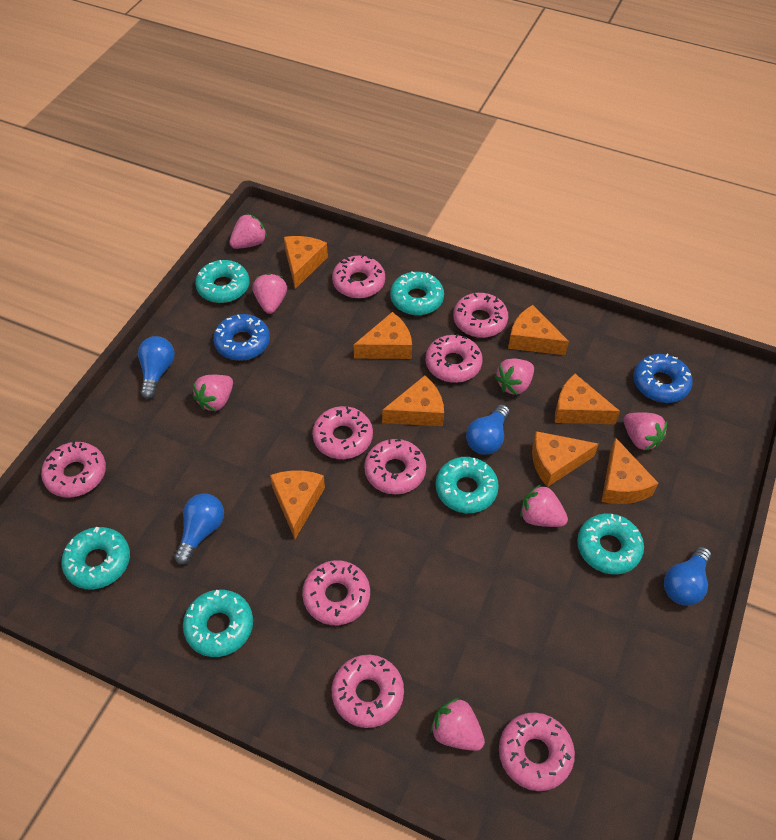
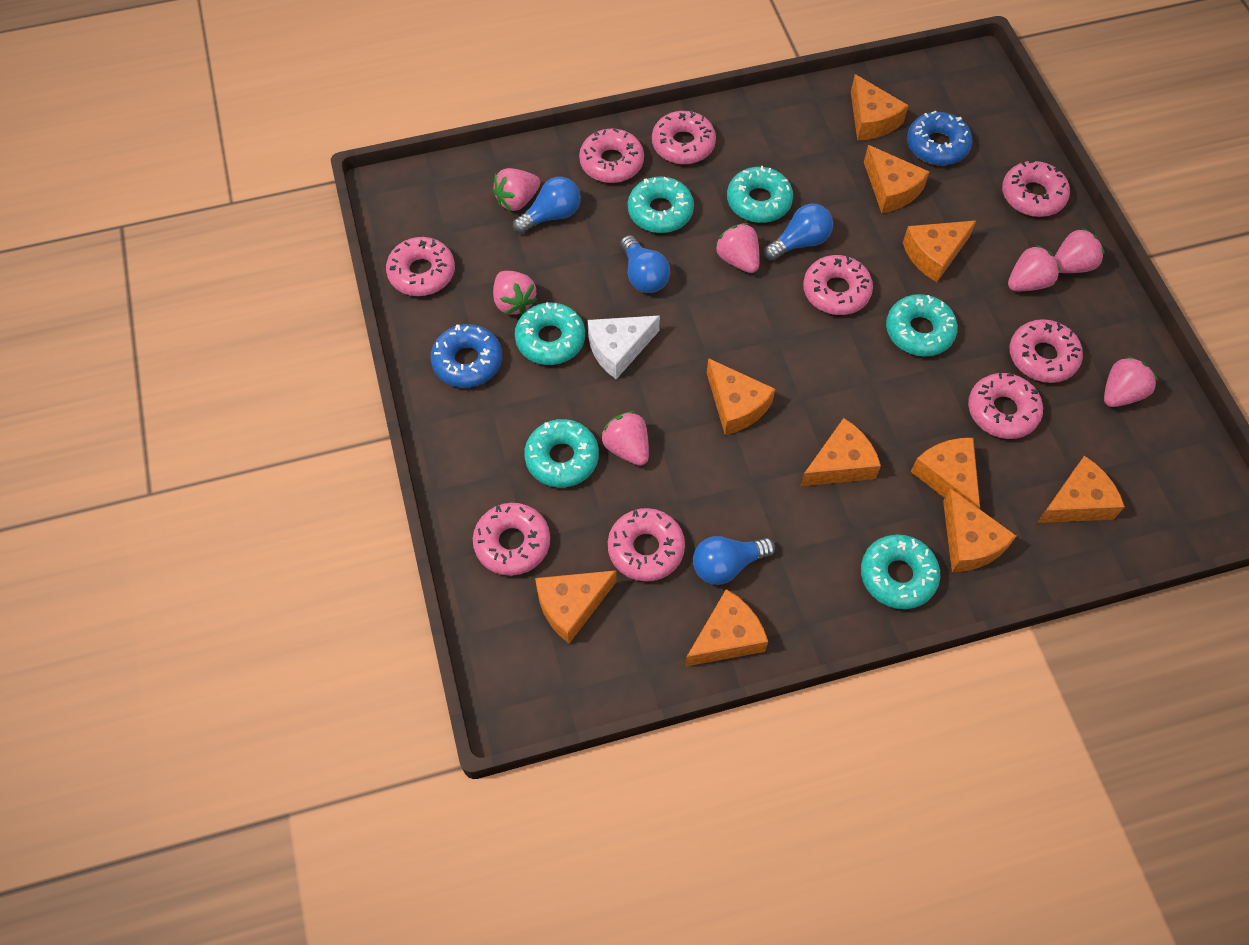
orange cheese: [270,470,325,539] [284,236,328,289] [354,312,412,359] [382,375,444,426] [508,305,569,355] [532,431,599,487] [555,374,620,424] [601,437,658,504] = 8 -> [535,570,617,644] [685,589,768,667] [707,358,775,435] [800,418,881,486] [851,74,909,140] [864,145,929,213] [903,220,976,282] [911,438,980,508] [943,488,1016,572] [1037,456,1125,523] = 10
white cheese: none = 0 -> [587,315,660,379] = 1

